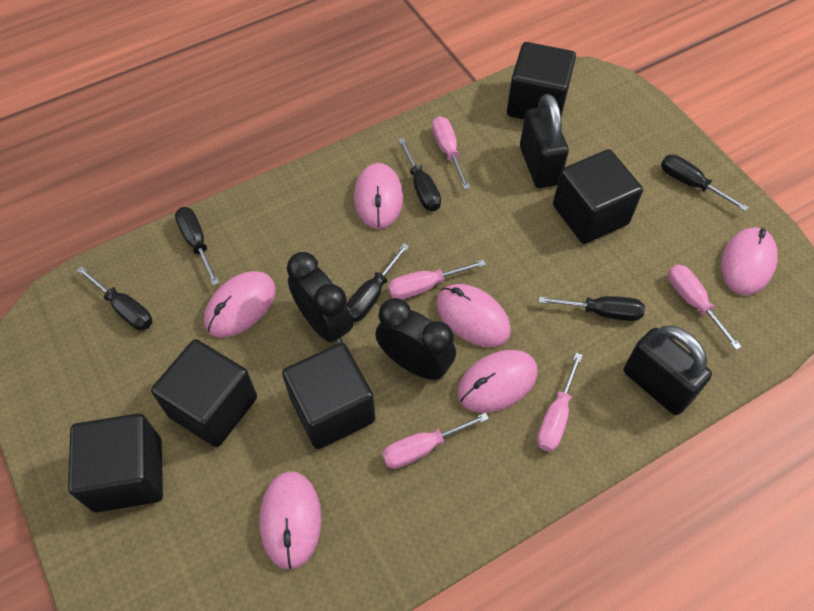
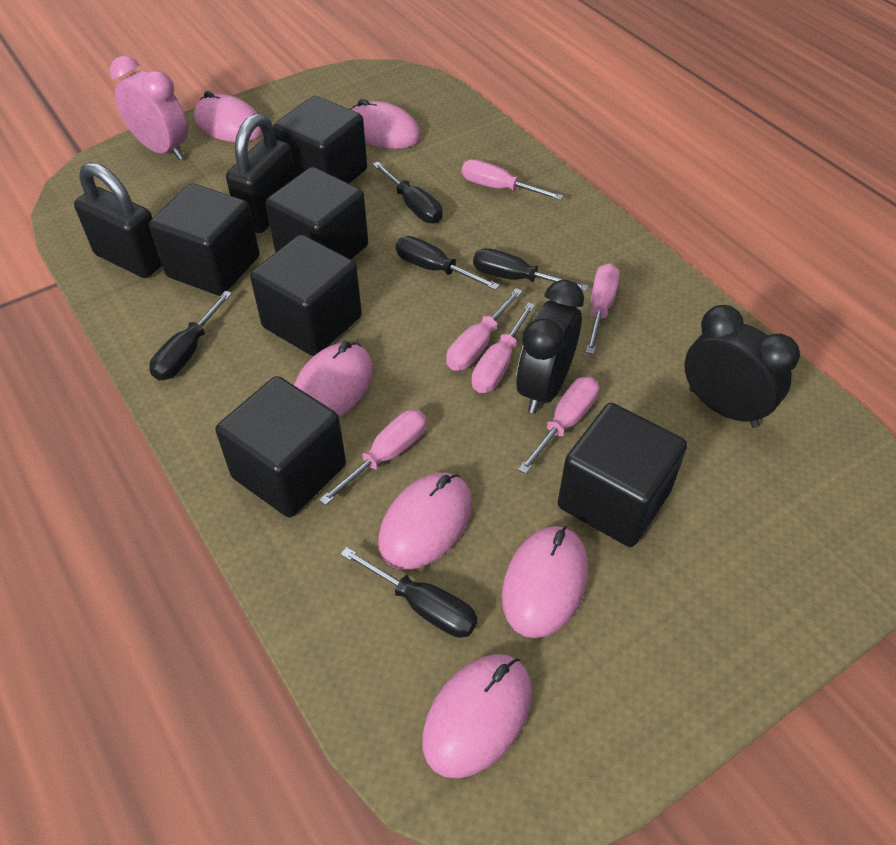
black cube: [68,413,163,512] [151,339,257,447] [282,343,375,449] [507,42,576,119] [553,149,643,244] = 5 -> [149,184,260,296] [216,376,346,517] [250,234,362,356] [265,167,368,259] [273,96,367,184] [558,403,687,547] = 6
black screwdriver: [77,266,152,330] [175,207,219,286] [347,243,409,322] [398,138,441,211] [539,296,645,321] [661,155,749,211] = 6 -> [149,291,232,380] [341,547,478,638] [372,162,443,223] [396,236,500,290] [473,248,589,291] = 5
pink clock: none = 0 -> [110,56,188,160] = 1
pink screwdriver: [382,413,489,469] [388,259,486,299] [432,116,470,190] [537,353,582,452] [668,265,742,350] = 5 -> [319,410,426,506] [446,288,523,371] [462,159,564,200] [471,303,535,393] [518,377,599,474] [586,263,620,354] = 6

